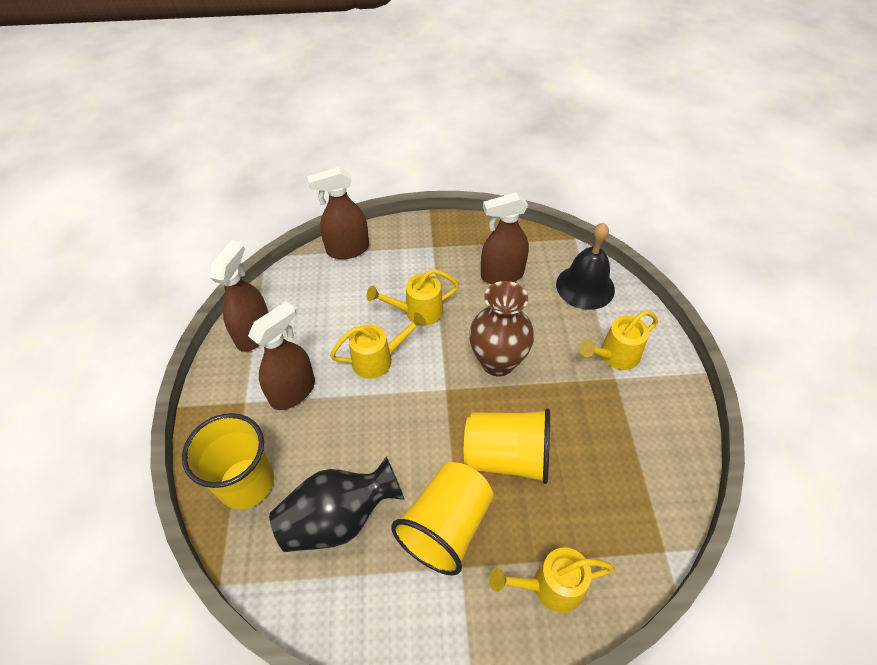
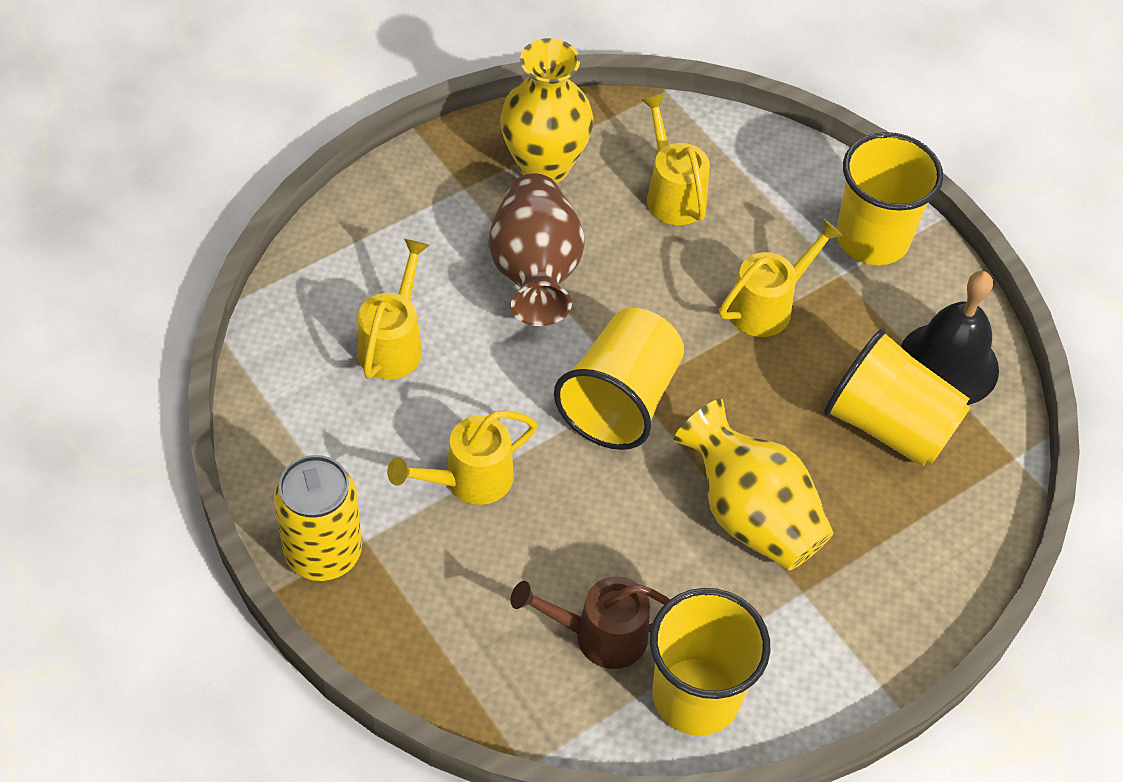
black vase: [269,457,405,552] = 1 -> none = 0
brown spray bottle: [210,240,269,352] [248,301,315,410] [307,167,369,259] [481,193,529,284] = 4 -> none = 0
brown watering can: none = 0 -> [511,576,670,669] = 1
yellow can: none = 0 -> [274,455,362,581] = 1
yellow cup: [182,413,274,509] [391,462,494,576] [464,408,550,484] = 3 -> [554,308,684,450] [650,588,770,736] [824,328,970,467] [836,132,943,265] = 4
yellow vase: none = 0 -> [500,38,593,183] [673,399,833,570] = 2

